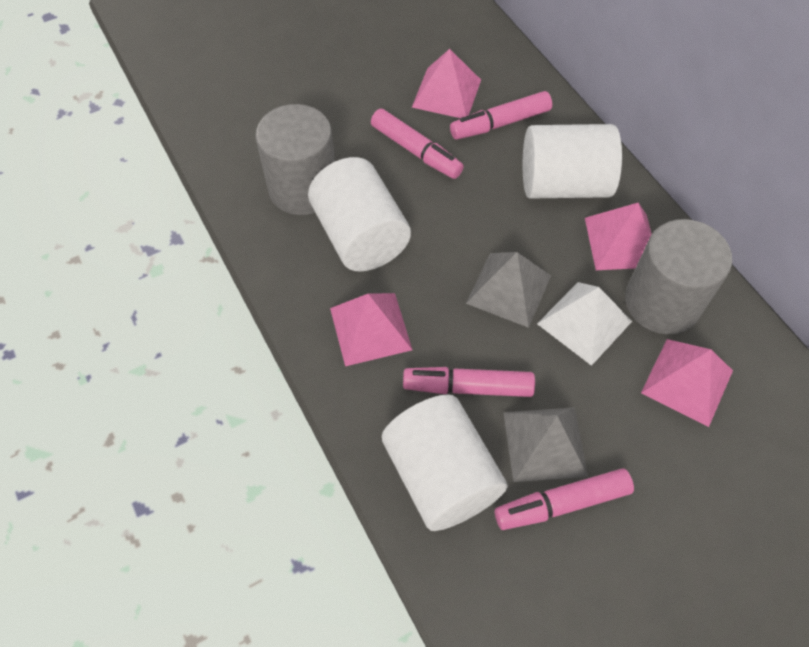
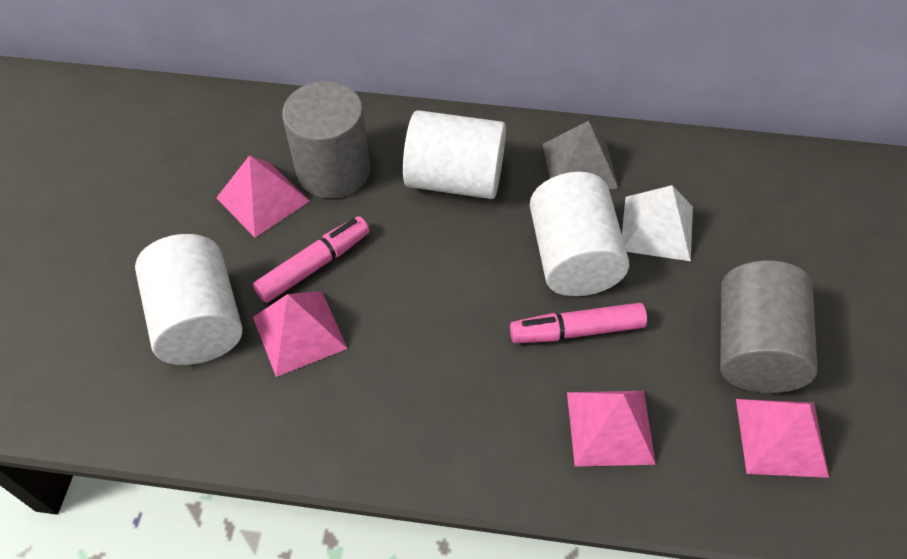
grey pyramid: [466,252,551,328] [503,407,588,482] = 2 -> [543,121,618,189] = 1
pink marker: [371,109,464,179] [403,367,535,397] [450,91,552,140] [495,468,634,530] = 4 -> [253,216,370,303] [510,303,647,343] = 2

